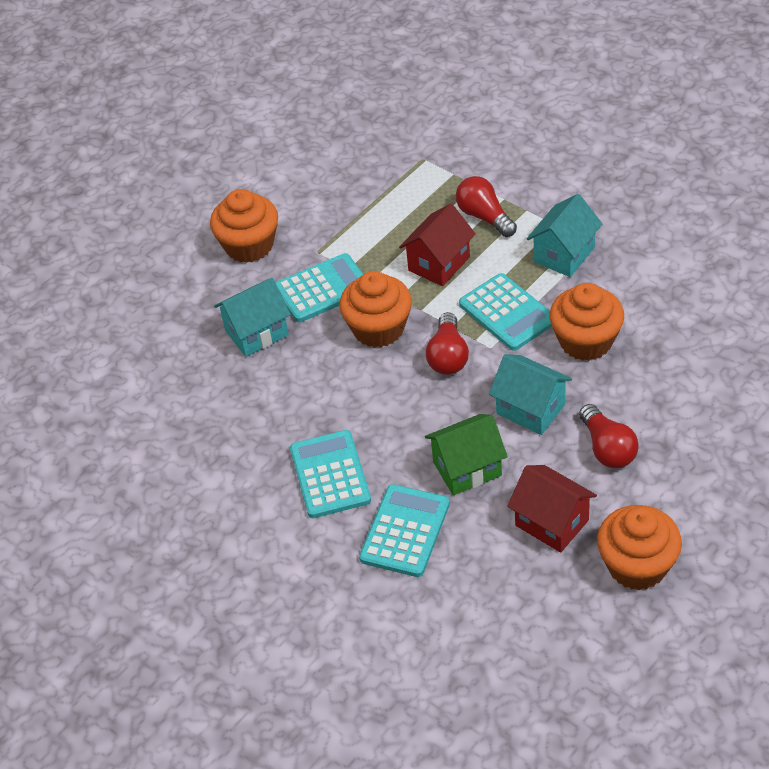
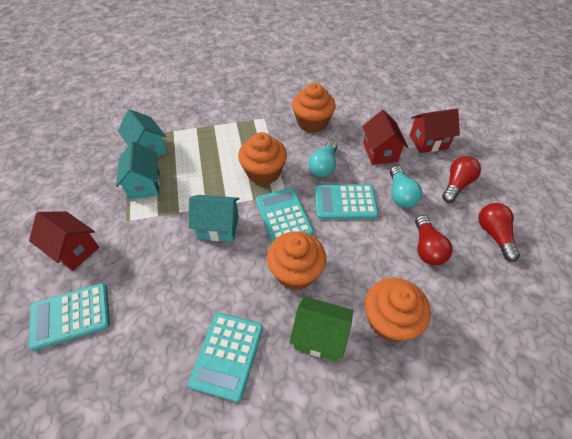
red house: [399,204,476,286] [507,465,597,552] = 2 -> [29,211,99,271] [362,110,408,165] [409,108,460,153] = 3
turquoise light bulb: none = 0 -> [308,141,337,177] [390,166,422,208] = 2

